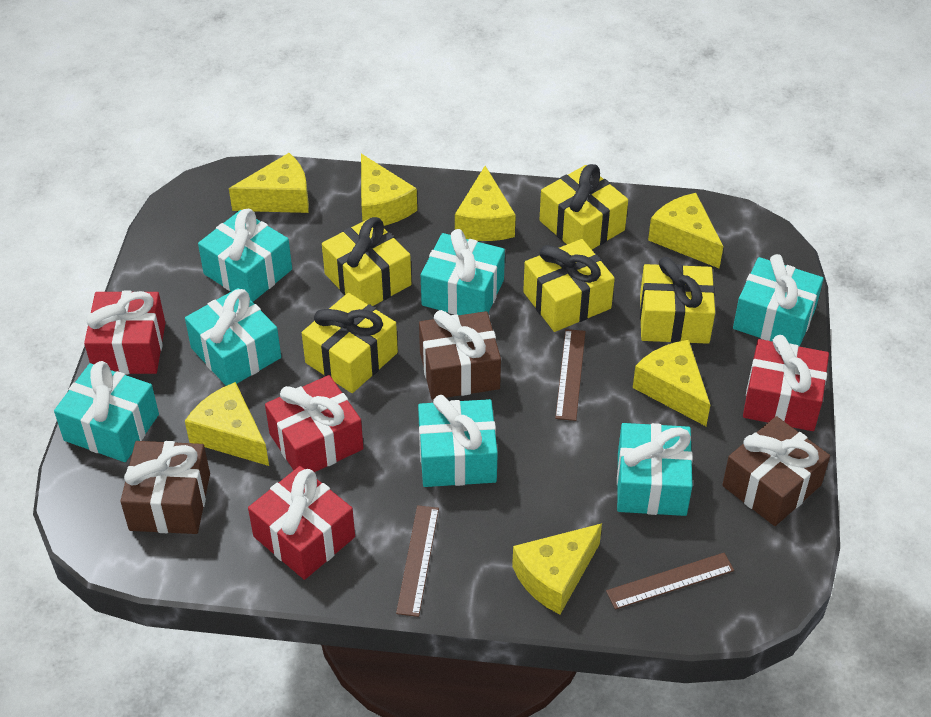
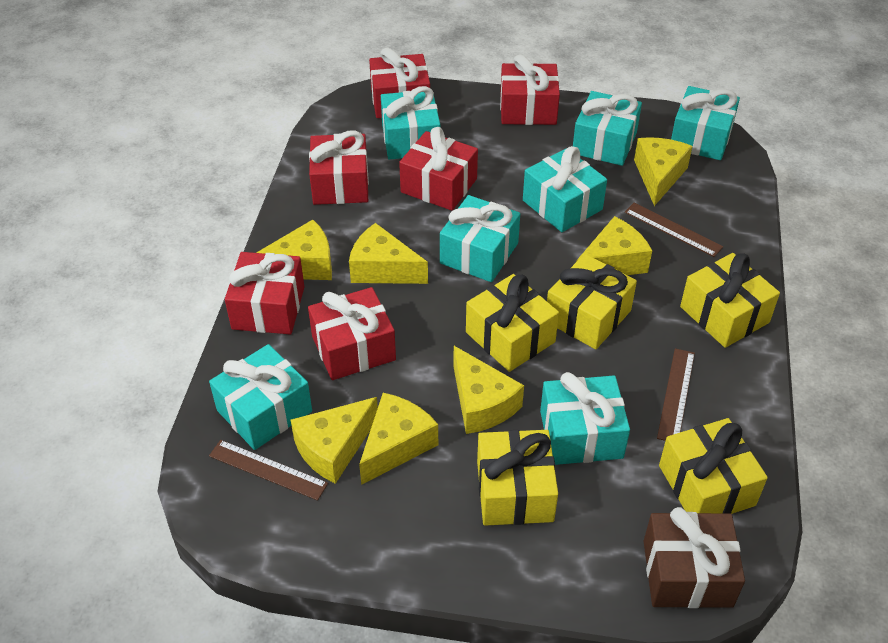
brown gift: [120,441,210,534] [419,310,501,400] [722,416,830,526] = 3 -> [644,507,745,608] = 1
red gift: [84,291,165,375] [248,466,355,580] [265,375,363,472] [743,335,829,431] = 4 -> [225,252,304,334] [308,287,396,380] [309,130,369,205] [369,47,430,118] [399,127,478,211] [500,54,560,125] = 6

